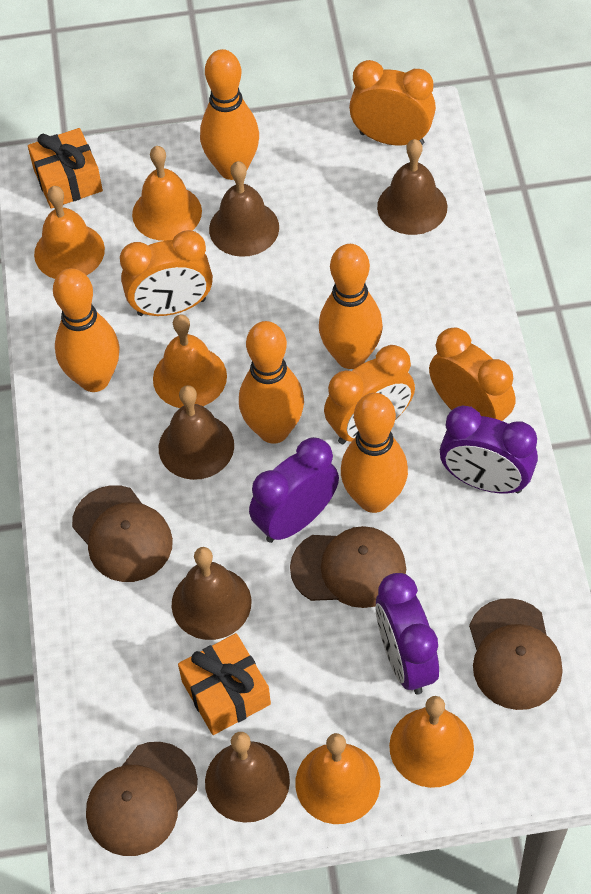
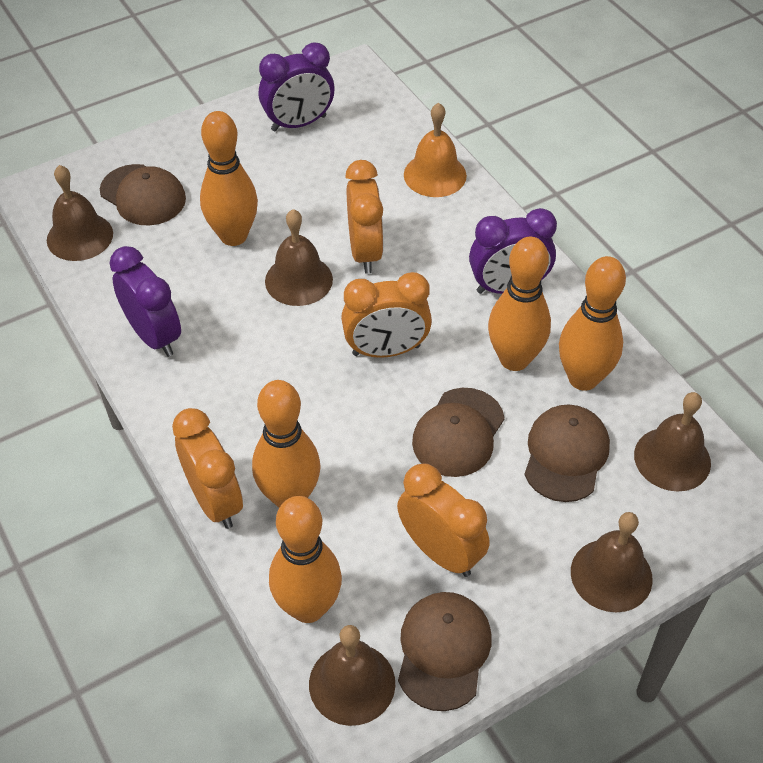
orange bell: [34,186,105,279] [132,146,202,241] [153,314,227,408] [295,733,380,824] [389,696,474,788] = 5 -> [404,103,467,197] = 1
orange gift: [28,128,103,209] [178,633,271,735] = 2 -> none = 0

